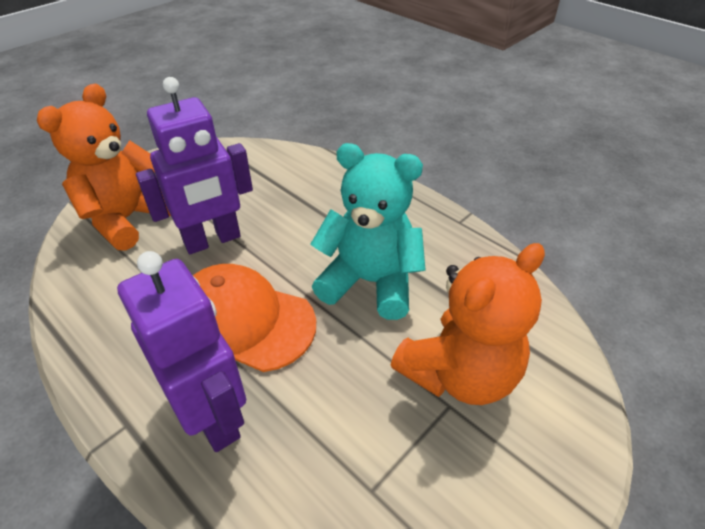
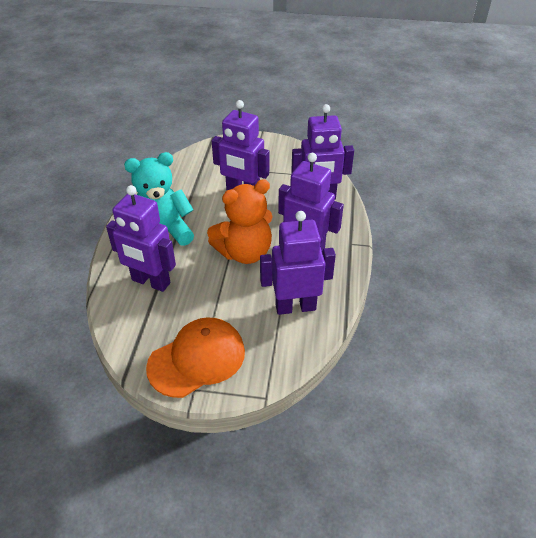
orange teddy bear: [37,84,171,251] [391,243,545,405] = 2 -> [207,179,273,264] = 1
purple robot: [117,251,246,452] [136,77,253,254] = 2 -> [106,185,176,292] [212,100,269,191] [260,211,336,315] [278,153,344,253] [291,104,354,200] = 5

